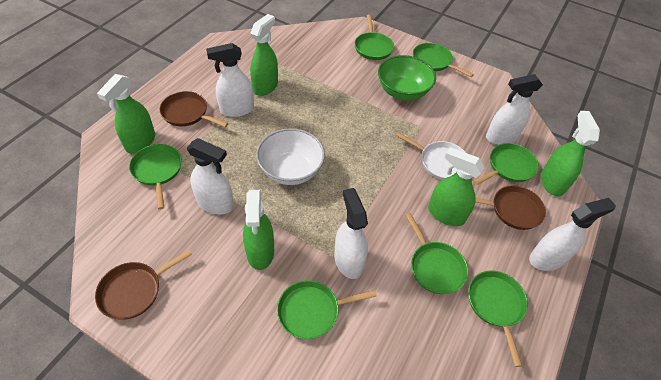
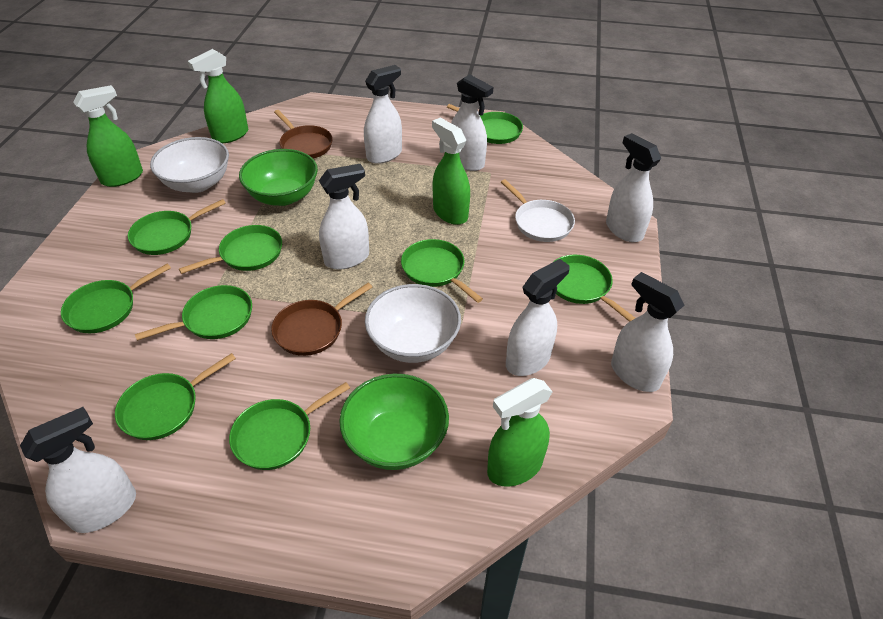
brown pan: [95,250,192,320] [159,91,228,127] [475,185,546,230] = 3 -> [271,283,372,356] [274,110,333,158] = 2
green bowl: [378,55,436,101] = 1 -> [239,149,318,206] [339,374,449,470] = 2
green pan: [129,144,182,209] [277,280,376,339] [355,15,394,60] [405,213,468,294] [413,43,474,77] [468,270,528,367] [474,143,539,185] = 7 -> [61,263,171,333] [115,353,236,440] [128,199,226,255] [135,285,252,341] [179,225,282,274] [229,382,350,470] [401,239,483,303] [447,104,523,144] [555,255,635,322] = 9
green spray bottle: [97,74,155,154] [243,190,274,270] [250,14,278,96] [428,147,485,226] [541,111,600,197] = 5 -> [73,85,143,187] [188,49,248,143] [432,118,470,225] [487,378,553,487] = 4
white bowl: [256,128,325,185] = 1 -> [150,137,229,193] [365,284,461,363] = 2
white spray bottle: [187,138,234,214] [206,43,254,117] [334,188,368,279] [486,74,543,145] [529,198,616,271] = 5 -> [20,407,136,533] [319,164,369,270] [364,65,402,164] [451,74,493,171] [506,259,570,376] [606,133,661,242] [611,272,685,392] = 7

